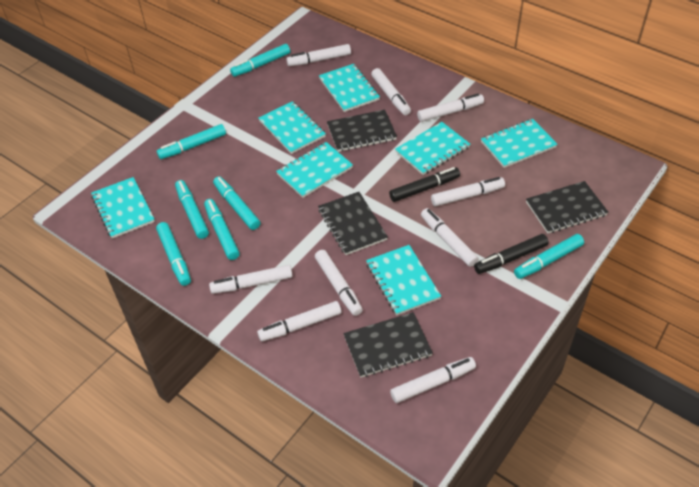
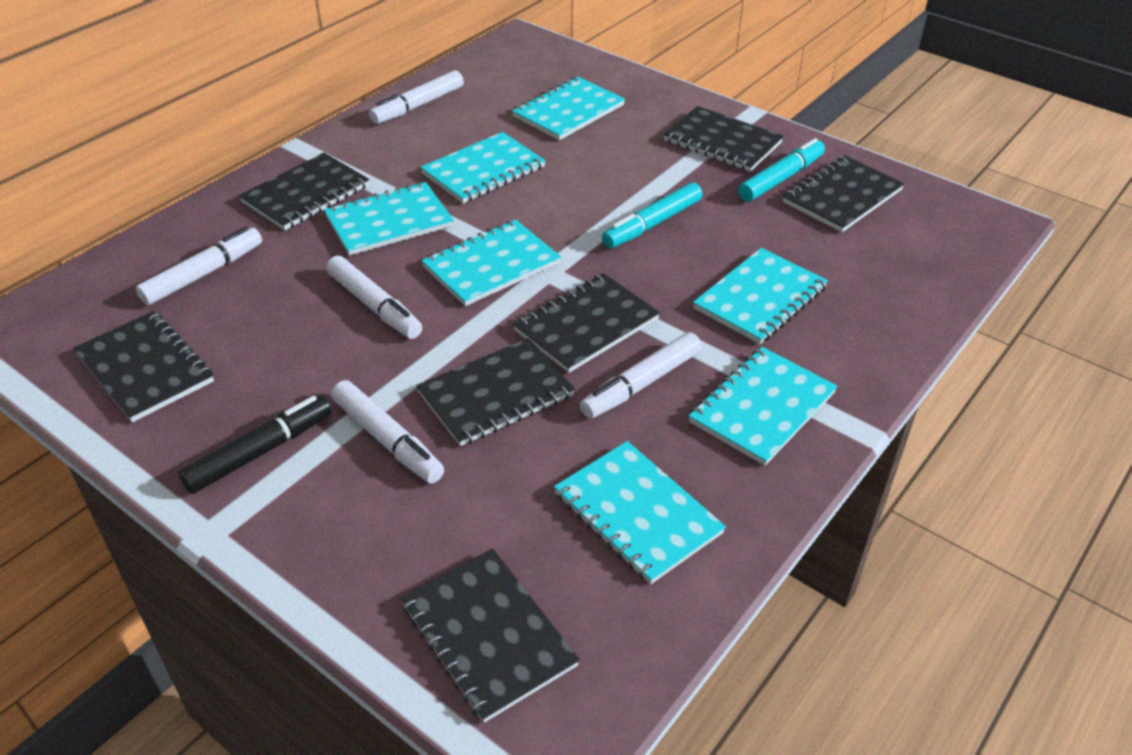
black marker: [389,167,460,202] [474,234,549,274] = 2 -> [178,395,332,494] = 1
black notebook: [318,192,388,255] [327,110,397,152] [343,312,433,378] [526,181,608,234] = 4 -> [73,311,214,423] [239,153,369,230] [401,548,580,723] [416,338,575,446] [513,273,660,373] [663,106,784,172] [783,155,905,232] = 7
turquoise marker: [156,222,191,286] [157,124,226,159] [175,180,209,239] [204,199,240,260] [213,176,260,230] [230,44,290,77] [514,234,584,279] = 7 -> [602,182,702,248] [738,138,825,202] = 2
white marker: [209,265,293,294] [257,301,341,341] [286,44,351,66] [315,250,363,316] [371,68,411,115] [390,357,476,403] [417,93,484,122] [421,208,478,267] [431,177,505,207] = 9 -> [136,226,262,305] [326,256,422,339] [331,380,444,484] [369,70,464,124] [580,332,702,419] = 5

